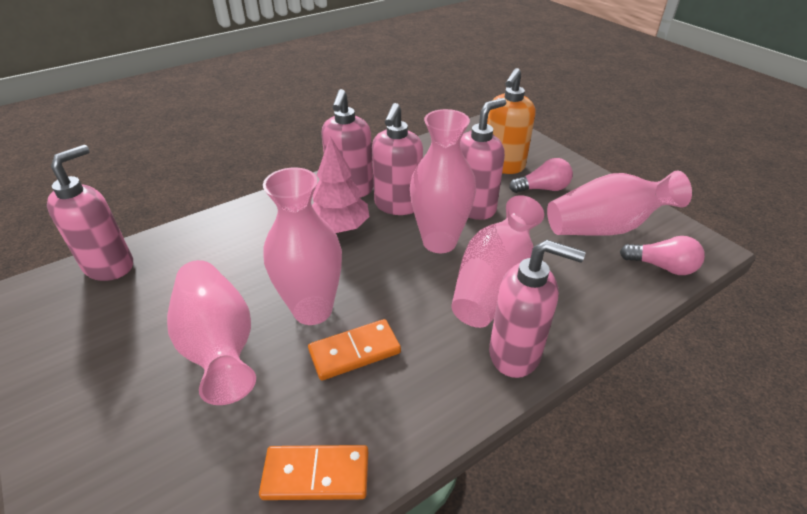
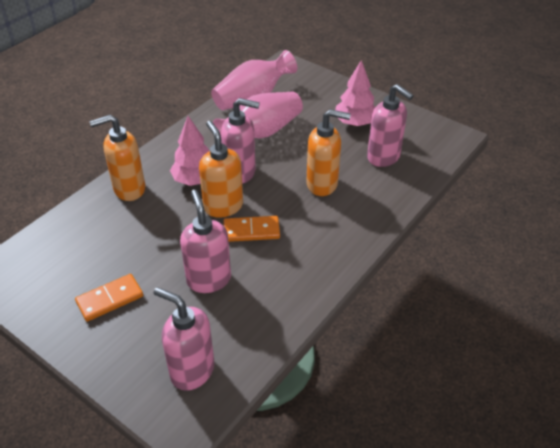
orange soap dispenser: [487,68,535,174] = 1 -> [89,115,145,201] [199,121,243,218] [307,109,351,196] = 3
pink light bulb: [509,158,573,193] [620,236,705,275] = 2 -> none = 0
pink soap dispenser: [47,145,133,281] [321,89,373,198] [372,103,423,215] [460,98,506,220] [489,240,585,378] = 5 -> [154,287,215,391] [180,190,231,293] [221,98,260,184] [367,84,414,167] = 4
pink tree: [312,136,370,233] = 1 -> [170,116,210,186] [335,60,375,126] = 2
pink vase: [167,260,256,405] [263,167,342,325] [410,109,476,253] [451,195,544,328] [547,170,692,236] = 5 -> [211,50,297,110] [213,92,303,141] = 2

